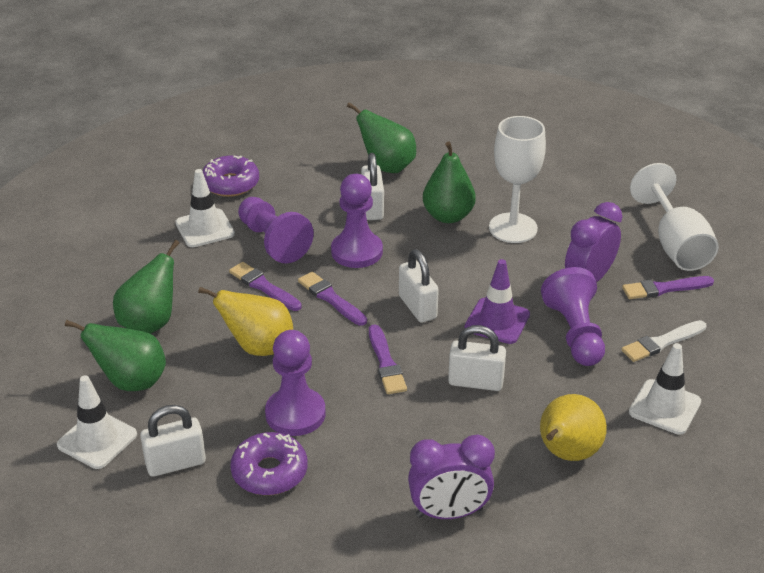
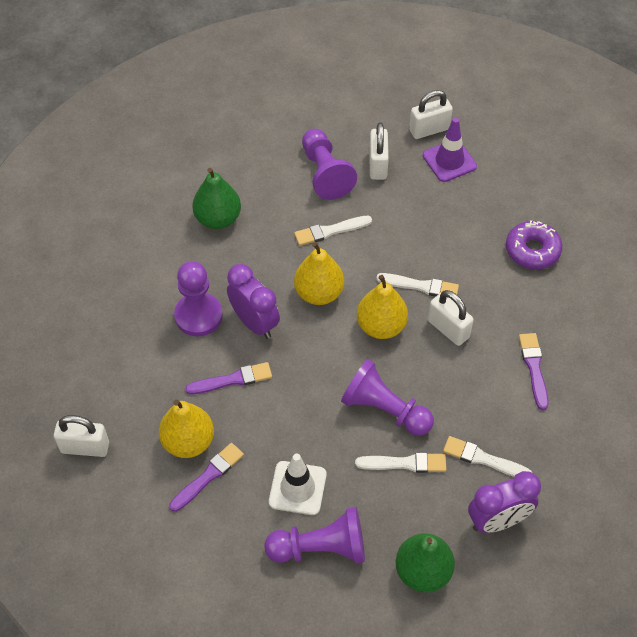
green pear: [65,320,166,391] [113,240,180,334] [347,102,416,173] [423,141,476,223] = 4 -> [192,168,241,229] [396,533,455,592] = 2
purple brush: [229,262,302,311] [298,272,367,326] [369,324,407,394] [622,276,714,299] = 4 -> [169,443,244,512] [185,362,272,394] [519,333,549,410] = 3
purple donut: [202,155,259,197] [230,432,307,495] = 2 -> [506,220,562,269] = 1
white brush: [621,320,706,362] = 1 -> [294,216,372,246] [355,452,446,473] [376,273,459,297] [443,436,532,477] = 4
white goblet: [489,116,546,243] [630,163,719,271] = 2 -> none = 0
white traffic cone: [57,375,137,469] [175,169,235,247] [629,343,701,435] = 3 -> [269,454,327,515] = 1
yellow pear: [198,287,293,356] [540,394,607,461] = 2 -> [159,400,214,458] [294,242,344,305] [357,275,408,339] = 3

